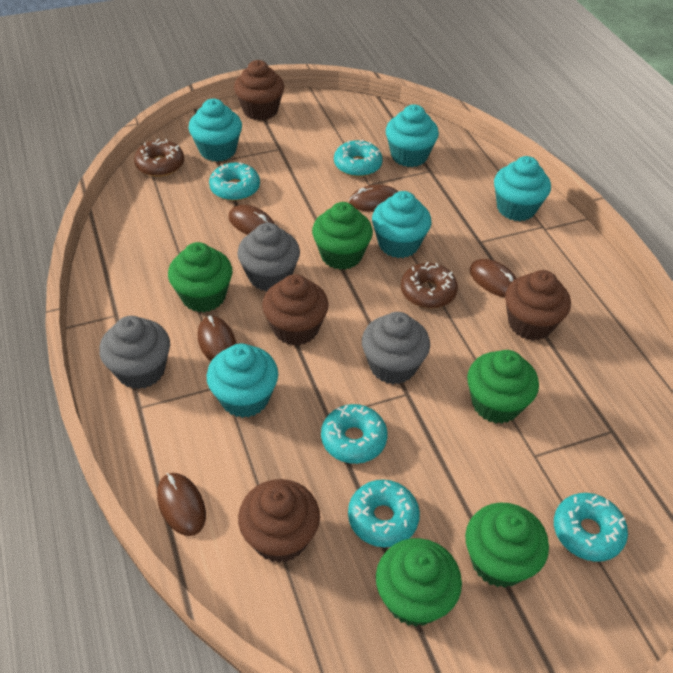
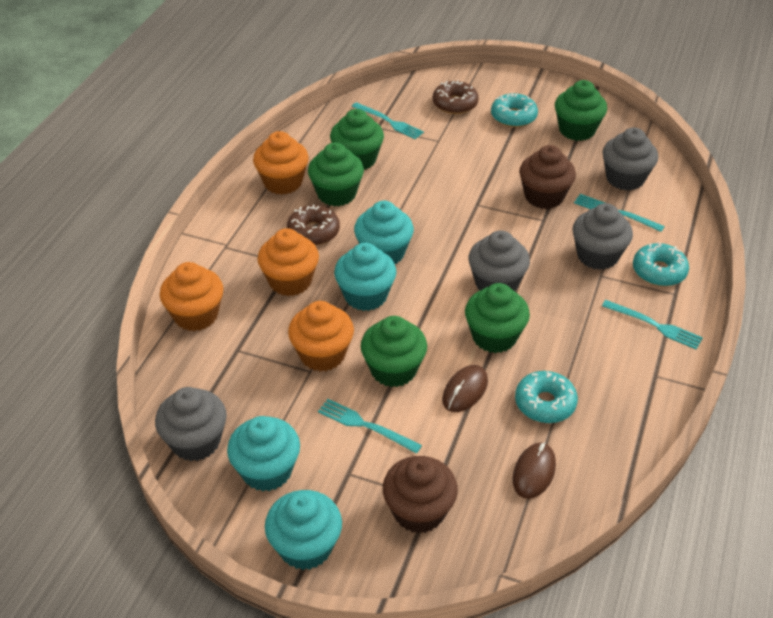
brown cupcake: [234,60,284,121] [238,479,320,563] [262,274,329,346] [505,270,571,340] = 4 -> [383,456,458,533] [519,145,576,209] = 2
brown mouse: [157,473,206,536] [198,316,237,361] [229,205,274,235] [349,185,398,212] [470,259,517,298] = 5 -> [442,365,488,412] [513,442,556,499] = 2
grey cupcake: [99,316,170,389] [237,223,300,292] [362,312,430,384] = 3 -> [155,387,227,461] [468,230,530,291] [572,203,633,270] [603,127,658,191] = 4
orange cupcake: none = 0 -> [160,262,224,331] [253,131,309,195] [258,228,319,296] [288,301,354,372] = 4
turquoise cupcake: [188,99,242,162] [207,343,278,418] [372,191,431,258] [386,104,439,167] [494,156,551,221] = 5 -> [227,416,300,491] [265,490,342,570] [334,243,396,311] [354,201,414,264] = 4
turquoise donut: [209,162,260,201] [321,404,387,464] [334,140,383,177] [348,480,420,548] [554,493,628,562] = 5 -> [491,93,538,127] [515,371,578,423] [633,242,689,286] = 3
turquoise fork: none = 0 -> [318,399,422,454] [352,102,424,140] [574,194,665,232] [602,300,703,349] = 4

